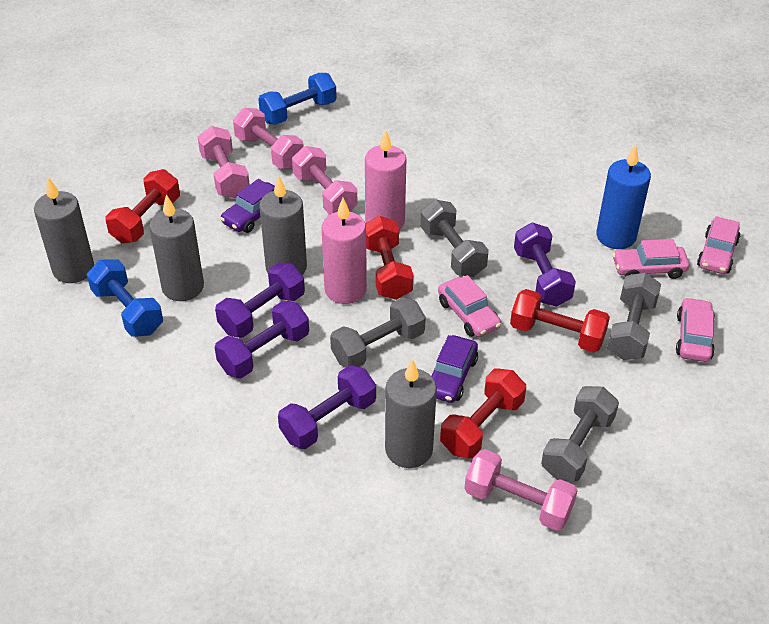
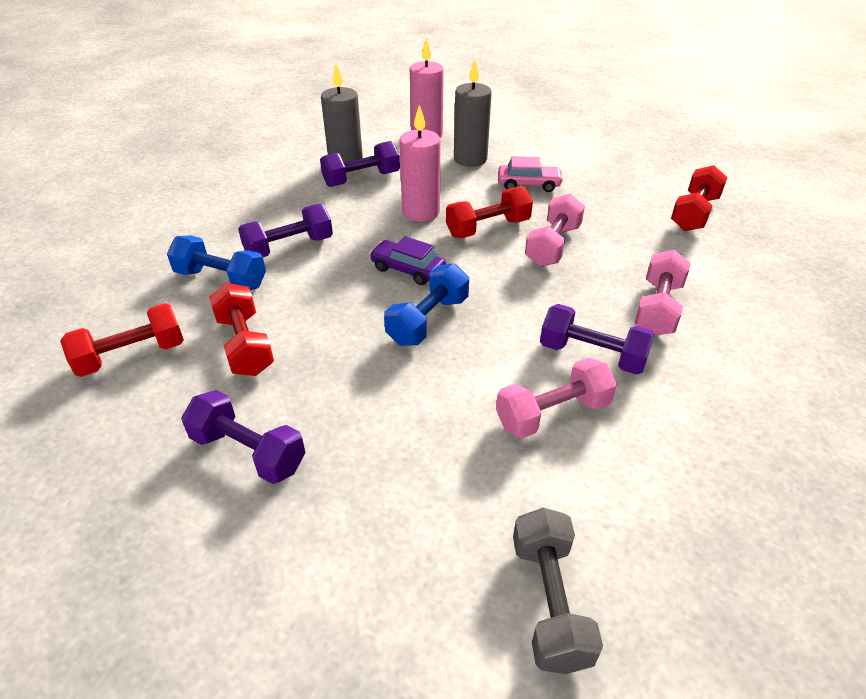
blue candle: [596,145,651,249] = 1 -> none = 0
grey candle: [34,177,94,283] [149,195,204,301] [259,175,307,275] [385,359,437,468] = 4 -> [321,64,363,163] [454,59,492,167] = 2
grey dumbbell: [330,297,426,367] [420,200,489,277] [541,386,619,482] [607,273,661,360] = 4 -> [513,507,603,674] = 1
pink car: [438,275,501,337] [612,239,689,279] [676,297,715,362] [697,216,740,274] = 4 -> [498,156,563,192] = 1
pink dumbbell: [198,126,250,198] [233,108,304,169] [292,146,357,215] [464,449,578,531] = 4 -> [496,357,617,439] [525,194,585,267] [635,250,691,336] = 3
purple car: [220,179,275,233] [431,335,478,403] = 2 -> [370,236,446,285] = 1

